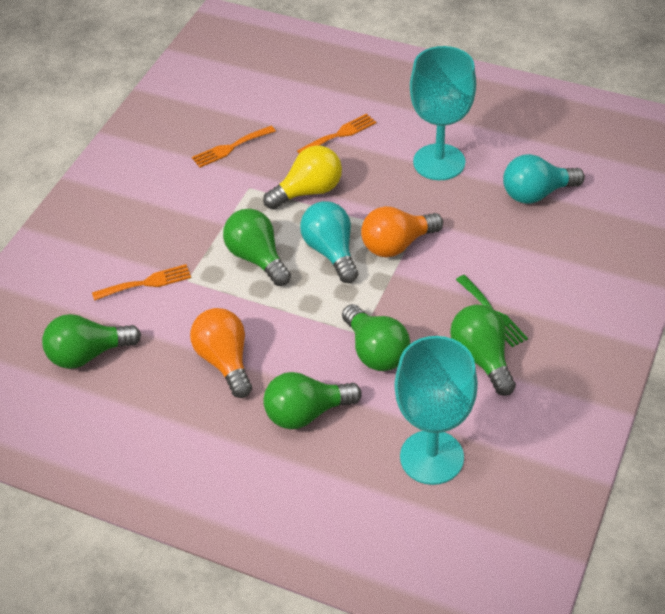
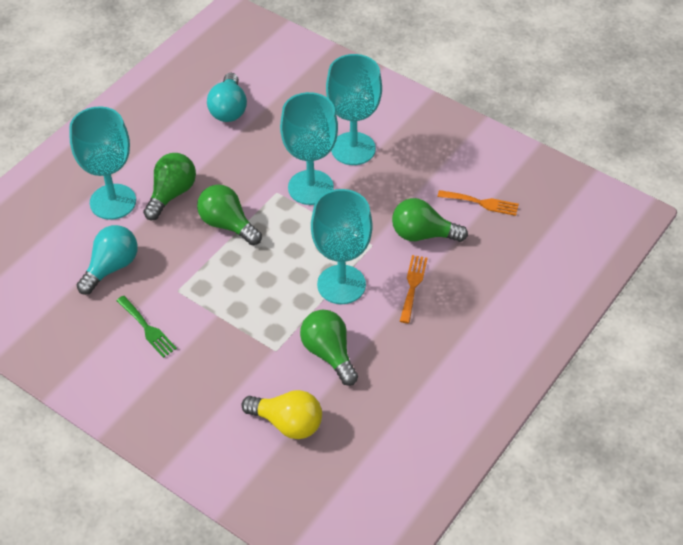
green light bulb: [42,314,141,369] [223,209,291,286] [263,372,362,429] [342,304,410,371] [450,304,516,396] = 5 -> [143,153,196,220] [197,185,262,245] [300,310,358,386] [392,198,468,242] = 4
orange fork: [92,264,191,301] [192,126,276,168] [297,113,376,154] = 3 -> [400,255,428,323] [438,190,519,216] = 2
orange light bulb: [190,308,252,398] [361,206,443,257] = 2 -> none = 0
turquoise goblet: [394,336,478,485] [410,46,476,180] = 2 -> [69,106,136,220] [280,92,338,205] [311,189,373,304] [326,54,382,165] = 4

